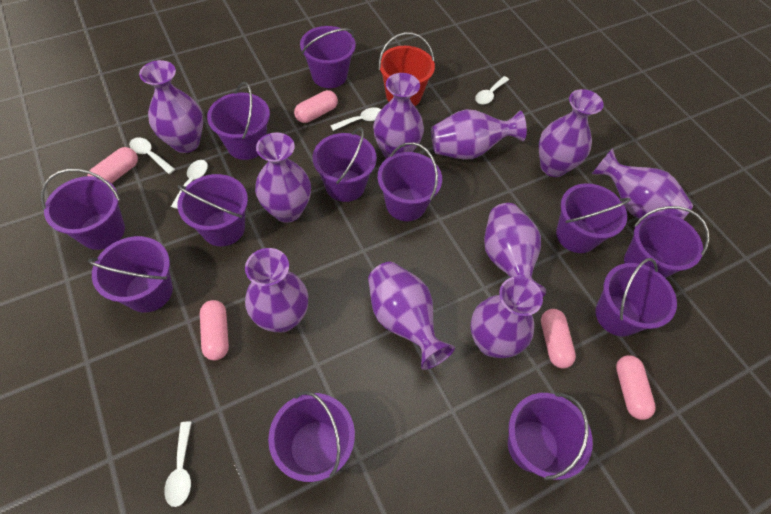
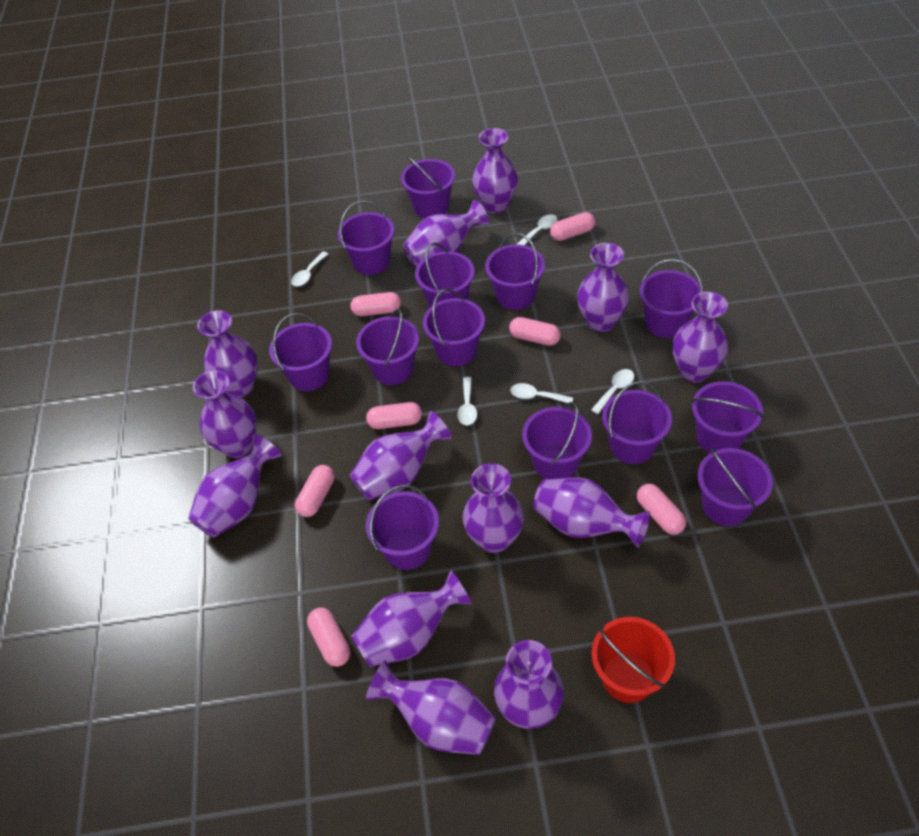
pink capsule: [87,147,138,184] [200,300,229,360] [294,90,338,123] [541,309,576,368] [616,355,656,420] = 5 -> [295,465,335,517] [307,607,350,667] [350,292,401,316] [366,402,422,429] [509,317,561,346] [550,212,595,241] [637,484,686,535] = 7
purple bucket: [41,169,125,250] [88,236,173,313] [178,174,248,246] [207,82,270,160] [268,391,355,482] [300,26,356,88] [313,128,377,202] [378,142,442,221] [508,393,593,480] [556,183,631,253] [595,258,677,337] [624,206,709,278] = 12 -> [269,313,332,391] [338,201,395,275] [356,309,419,385] [366,485,439,570] [401,156,455,218] [415,242,475,308] [423,289,485,366] [485,233,545,310] [522,402,592,479] [602,381,672,464] [639,259,703,338] [691,381,764,453] [697,448,773,526] = 13
purple vase: [139,60,203,153] [245,248,308,332] [255,132,311,223] [368,262,455,370] [373,73,424,159] [431,109,527,160] [471,276,543,358] [484,203,546,297] [539,89,604,177] [592,148,693,219] = 10 -> [188,434,281,538] [193,370,257,458] [197,310,258,398] [350,411,452,500] [352,570,472,667] [366,660,496,755] [403,200,489,267] [462,463,524,553] [472,128,518,213] [494,640,564,729] [534,478,650,548] [577,243,629,332] [673,292,728,383] = 13

